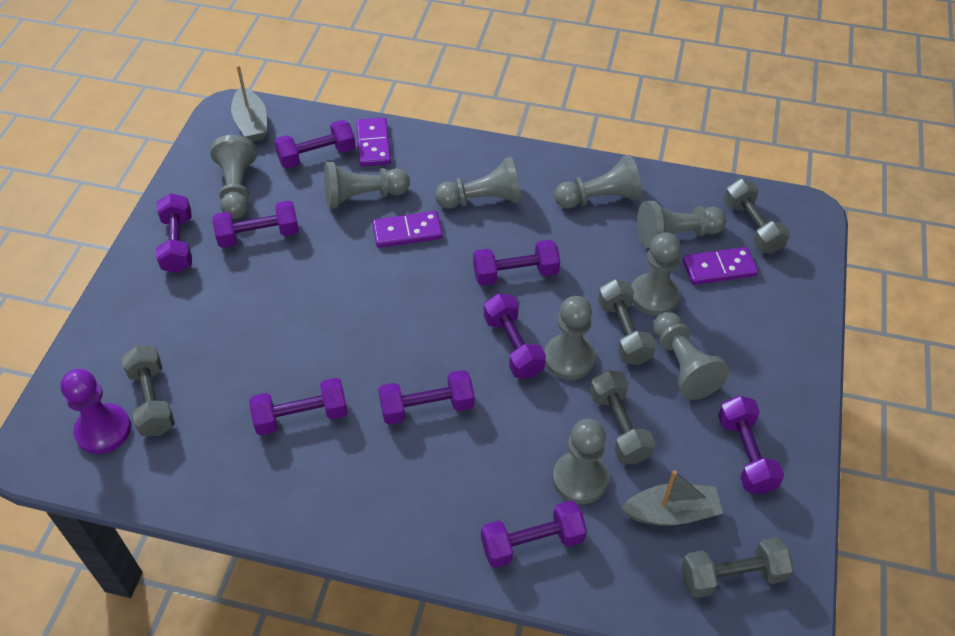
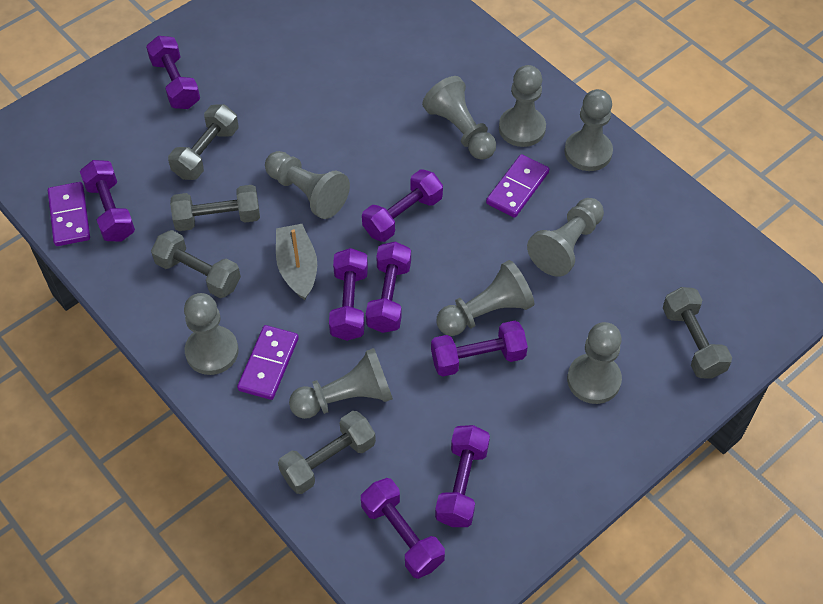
grey boat: [231,65,267,142] [621,470,723,526] = 2 -> [276,224,317,300] = 1
purple dumbbell: [156,193,192,273] [212,201,299,248] [249,378,348,435] [274,120,356,169] [378,370,475,425] [473,240,560,286] [481,500,587,568] [484,293,546,378] [718,396,784,494] = 9 -> [80,160,135,241] [146,36,200,109] [329,248,368,341] [361,478,445,579] [362,169,443,242] [366,242,411,333] [431,321,528,377] [435,425,490,527] = 8
purple pawn: [60,369,131,454] = 1 -> none = 0

